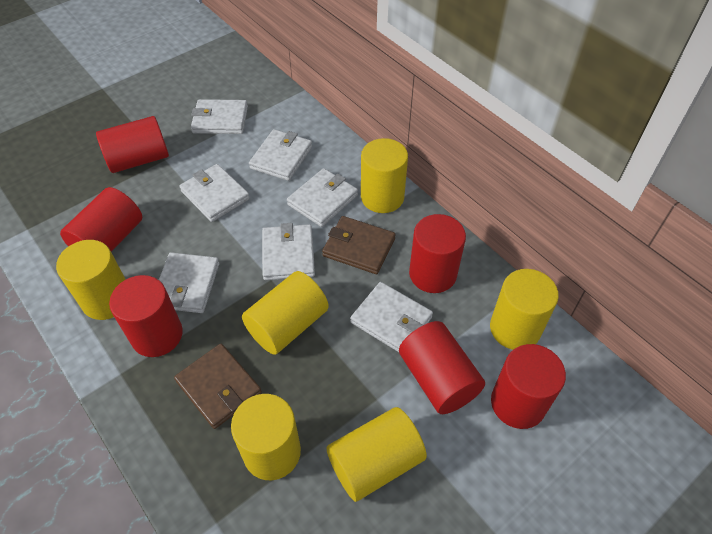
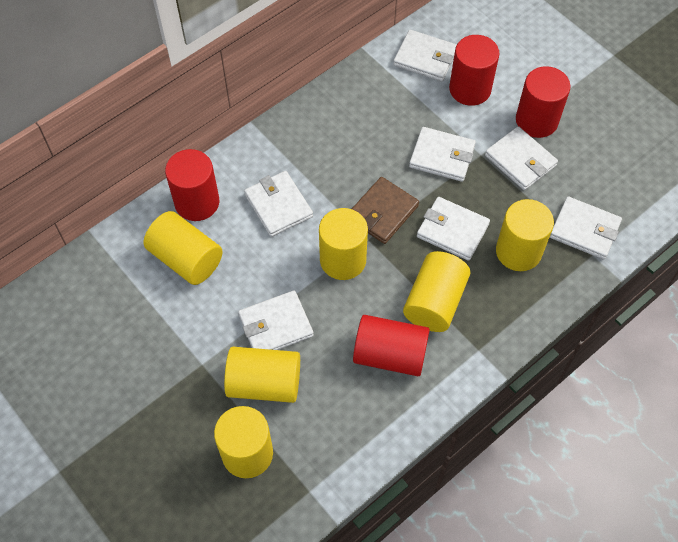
brown wallet: [174,344,262,429] [322,216,395,274] = 2 -> [352,177,419,244] = 1
red cylinder: [60,187,142,252] [96,116,169,173] [109,275,183,357] [399,321,485,414] [409,214,466,293] [491,344,566,429] = 6 -> [165,149,219,221] [353,315,430,376] [449,35,499,106] [516,66,571,138] = 4

